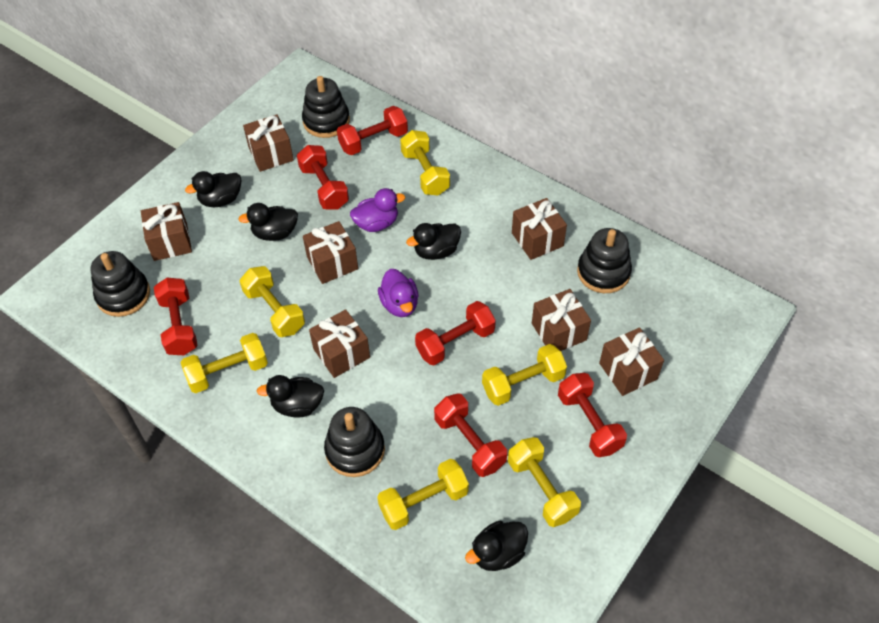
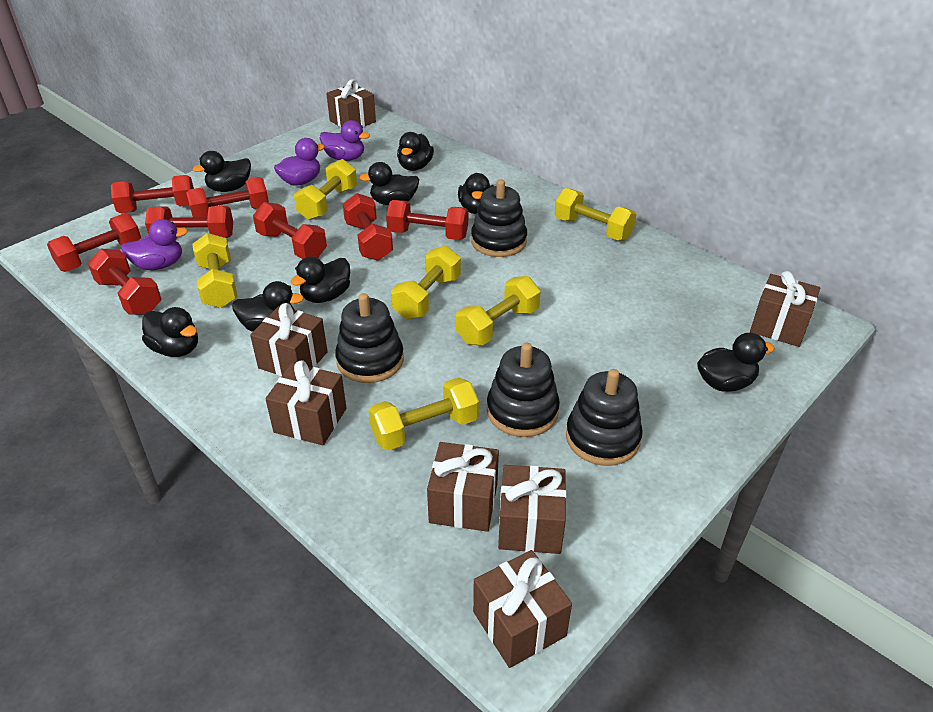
black duck: [185,171,241,207] [238,203,298,241] [257,375,324,417] [406,223,461,260] [465,521,528,571] = 5 -> [142,307,198,357] [193,151,251,192] [232,281,304,332] [291,257,350,303] [359,162,419,206] [397,132,434,171] [458,173,494,214] [697,332,775,392] = 8
purple duck: [350,188,405,232] [378,269,419,317] = 2 -> [121,219,188,270] [274,138,325,186] [320,120,370,161] = 3
red dumbbell: [154,277,198,355] [297,145,349,210] [337,106,408,155] [415,301,496,365] [434,393,507,477] [558,373,627,457] = 6 -> [47,213,141,272] [88,249,162,315] [111,175,194,213] [145,206,233,238] [186,177,269,217] [253,202,327,259] [343,193,393,261] [386,200,468,240] = 8

